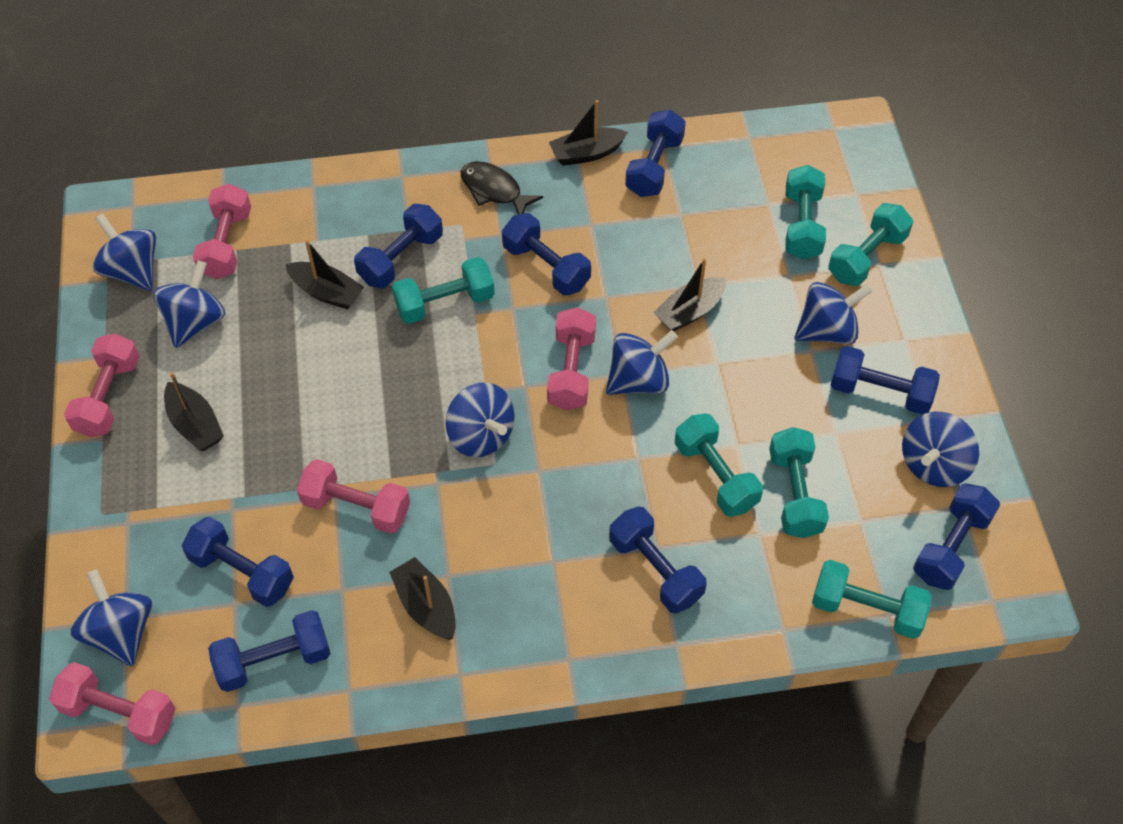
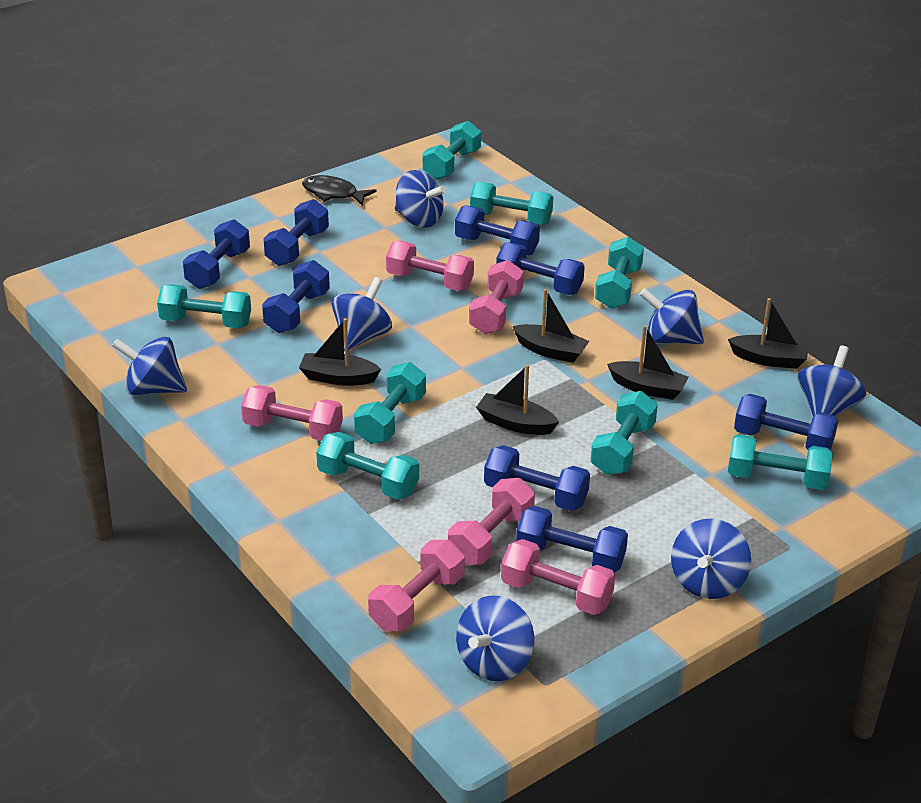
pink dumbbell: [49,662,176,745] [64,333,140,437] [193,184,251,279] [297,459,410,534] [547,307,596,410] = 5 -> [241,385,343,441] [368,540,465,631] [386,241,474,291] [448,478,535,565] [469,260,524,334] [501,539,615,615] = 6
turquoise dumbbell: [392,257,495,324] [675,413,763,517] [769,427,829,538] [785,165,826,259] [812,560,932,639] [828,203,913,286] = 6 -> [157,284,251,328] [316,432,419,499] [354,362,426,444] [423,121,481,180] [470,182,553,225] [591,391,658,475] [595,237,644,309] [728,434,833,490] = 8

